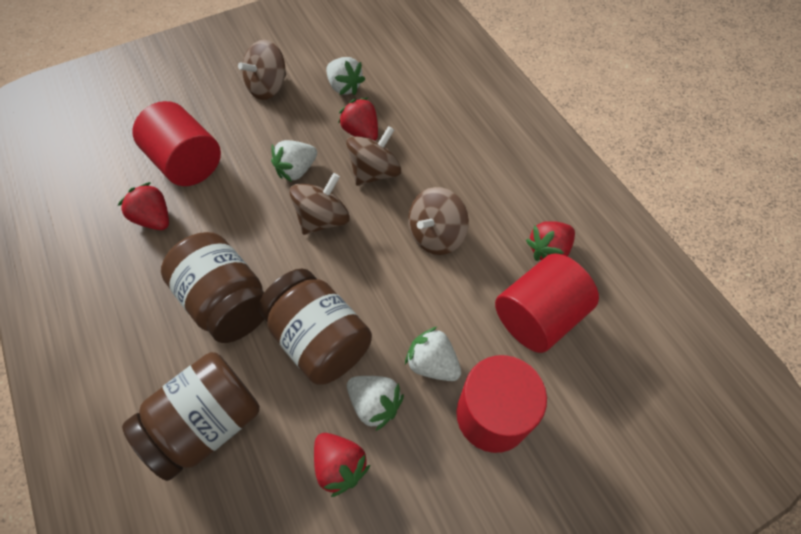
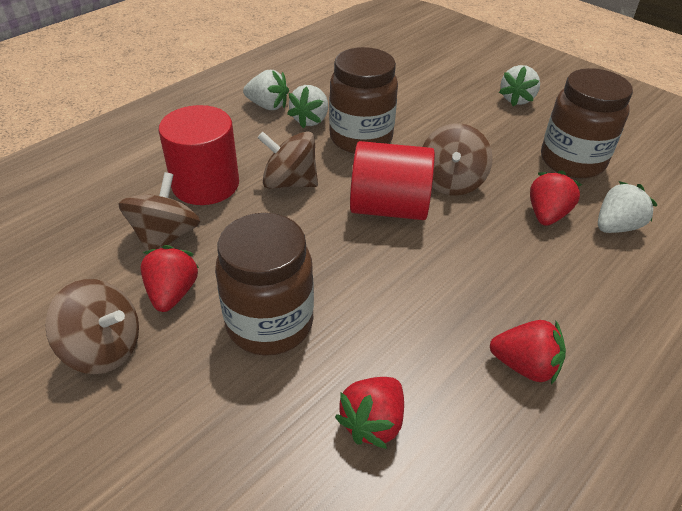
red cylinder: [133,101,221,186] [456,355,547,453] [495,254,599,353] = 3 -> [159,105,239,205] [350,141,435,220] = 2

